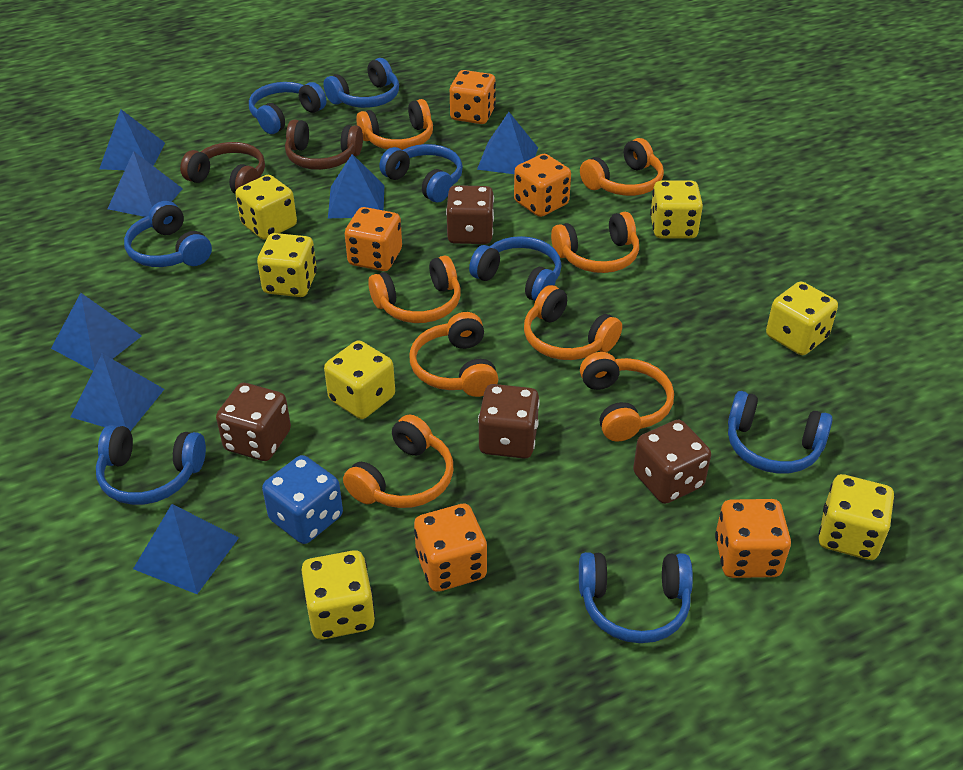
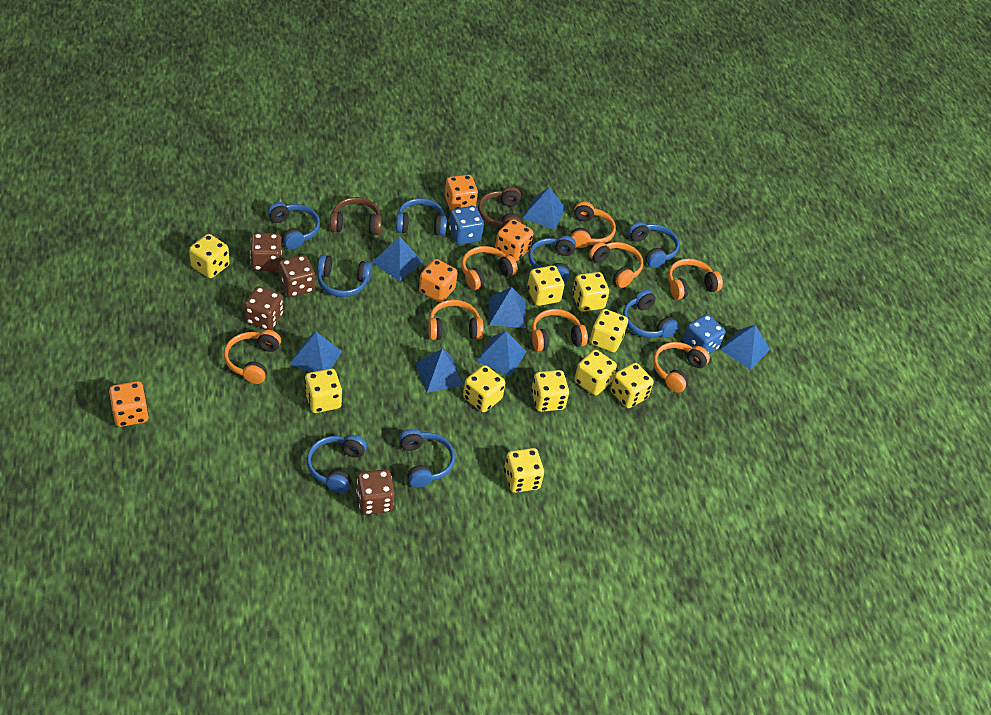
blue dice: [262,455,343,544] = 1 -> [449,206,484,245] [683,314,726,354] = 2
orange dice: [345,207,402,271] [414,504,487,592] [450,70,496,124] [514,154,571,217] [715,499,791,578] = 5 -> [109,381,149,427] [419,259,458,303] [445,175,478,211] [495,219,533,261] = 4
yellow dice: [235,175,297,240] [257,233,317,297] [301,550,375,640] [324,340,395,419] [650,181,703,238] [766,282,838,355] [819,474,894,560] = 7 -> [189,234,230,278] [305,369,342,413] [463,365,505,412] [504,448,544,493] [527,265,565,306] [531,370,569,412] [572,272,609,312] [574,349,617,396] [590,309,628,352] [610,363,654,408] = 10

